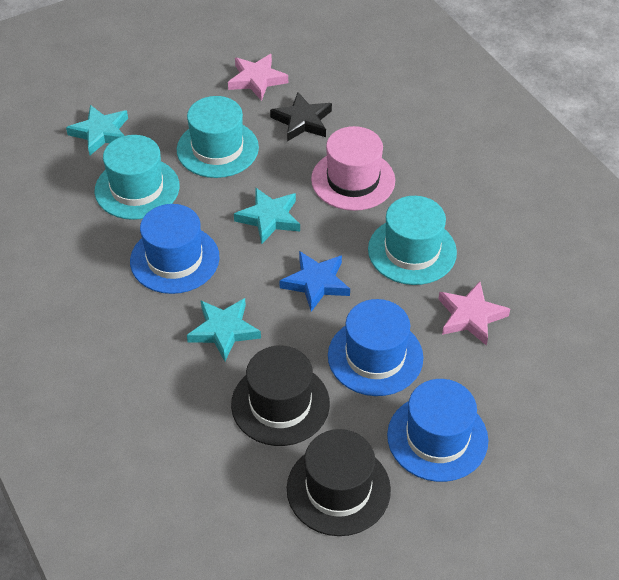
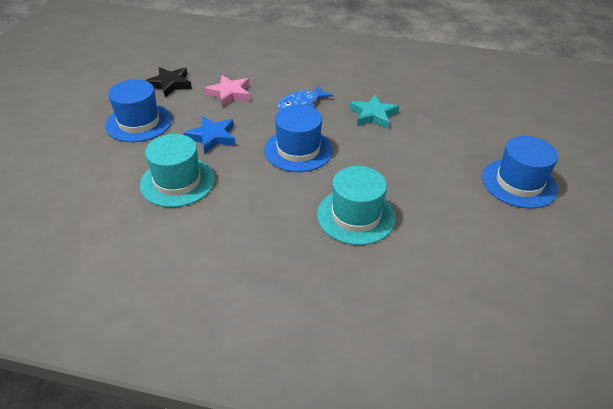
black hat: [231,346,330,446] [287,429,391,536] = 2 -> none = 0
blue fish: none = 0 -> [277,85,333,110] = 1
pink hat: [311,126,395,211] = 1 -> none = 0
pink star: [228,54,288,101] [438,282,510,346] = 2 -> [204,75,250,107] = 1
turquoise hat: [95,135,180,220] [177,96,259,178] [368,196,457,285] = 3 -> [140,134,215,207] [317,166,396,245] = 2
turquoise star: [66,105,128,155] [187,298,261,361] [234,187,300,244] = 3 -> [350,94,399,129] = 1

